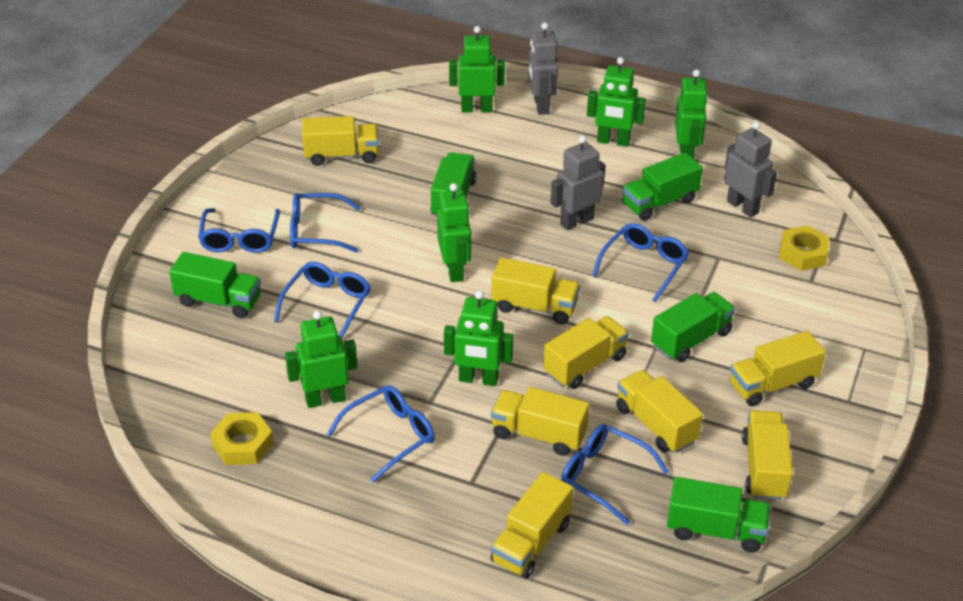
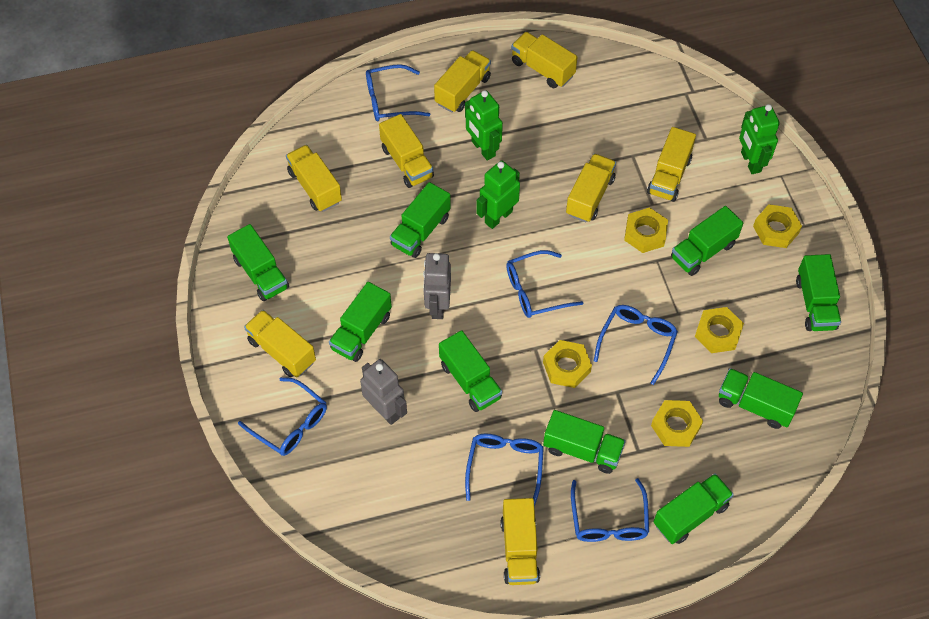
green robot: [285,311,357,408] [437,183,471,282] [444,290,513,386] [449,26,505,113] [587,57,646,147] [675,70,708,159] = 6 -> [465,90,503,160] [476,160,520,229] [739,104,780,174] = 3
green truck: [169,252,261,318] [430,152,476,217] [622,153,703,221] [651,292,736,362] [667,477,771,553] = 5 -> [227,224,289,301] [329,282,392,362] [390,182,451,258] [439,330,502,412] [543,410,626,474] [653,473,734,544] [671,206,743,276] [719,368,803,429] [796,254,841,331] = 9
grey robot: [528,23,558,115] [551,135,605,230] [724,122,777,218] = 3 -> [360,359,407,425] [423,253,451,319] = 2
yellow nut: [210,412,274,465] [779,225,830,271] = 2 -> [543,340,592,388] [624,207,668,253] [651,400,703,447] [695,307,744,353] [753,204,802,248] = 5

